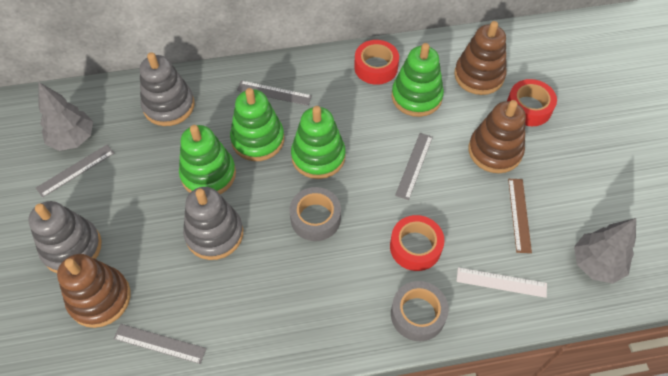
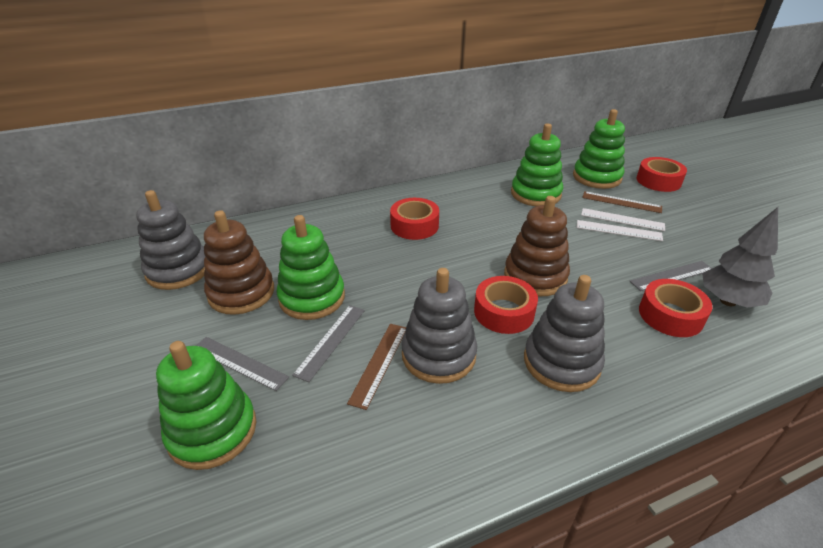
brown ruler: [508,179,532,253] = 1 -> [347,324,406,410] [582,191,662,213] = 2
brown stacking toy: [57,254,131,328] [454,21,507,95] [469,100,526,173] = 3 -> [204,210,274,315] [504,196,570,297] = 2
grey ruler: [36,144,114,198] [113,324,207,364] [237,80,312,106] [395,133,433,200] = 4 -> [196,337,289,391] [292,305,365,382] [630,261,712,291] = 3
grey tape: [290,187,341,241] [391,281,449,341] = 2 -> none = 0
grey tree: [38,82,93,151] [574,218,636,284] = 2 -> [702,207,778,308] = 1
red tape: [354,40,399,85] [390,215,444,271] [507,79,557,126] = 3 -> [390,198,439,240] [474,276,538,334] [637,157,687,192] [639,279,713,337] = 4
white ruler: [456,267,547,298] = 1 -> [577,220,663,241] [581,208,665,231] = 2

